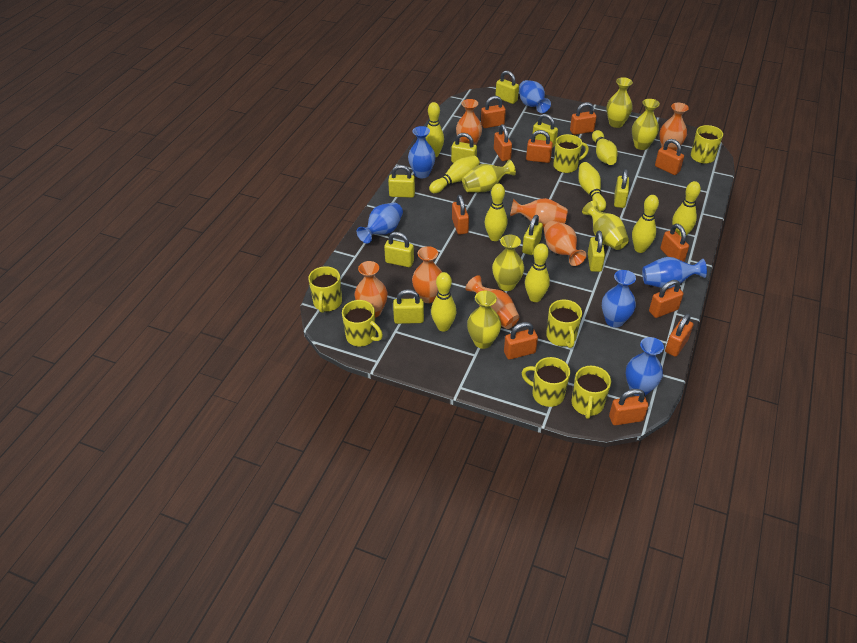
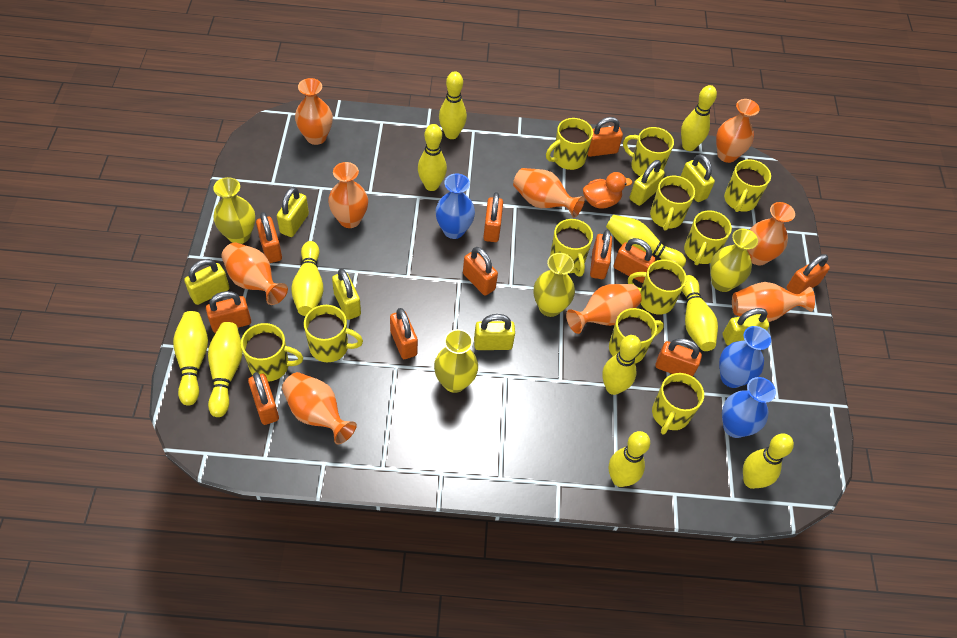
blue vase: [357,202,403,243] [408,126,436,179] [519,80,551,113] [602,270,636,328] [626,337,664,396] [642,257,707,288] = 6 -> [435,173,475,239] [719,326,771,388] [722,377,776,438] = 3
orange duck: none = 0 -> [583,172,632,209] = 1
orange vase: [355,261,387,318] [412,246,442,303] [456,99,482,145] [466,275,519,329] [510,198,568,228] [544,220,586,266] [659,103,689,151] = 7 -> [221,242,288,305] [282,372,357,444] [295,78,333,145] [328,162,368,228] [513,168,585,218] [566,284,642,334] [716,99,760,163] [732,282,815,322] [747,202,795,265] = 9
yellow bowling pin: [425,102,444,157] [429,156,480,193] [431,272,456,331] [485,183,507,241] [525,243,550,302] [578,162,606,212] [592,130,618,165] [632,195,659,253] [672,181,701,237] = 9 -> [173,311,208,406] [208,322,243,417] [291,241,324,316] [418,124,447,191] [439,71,467,139] [602,335,641,395] [606,215,686,267] [609,431,650,487] [681,85,717,151] [682,275,718,351] [743,434,794,489] = 11
yellow mug: [308,266,342,313] [342,300,383,347] [522,357,570,407] [546,299,582,348] [553,134,589,173] [572,366,611,419] [691,125,723,164] = 7 -> [241,323,303,382] [304,305,363,362] [546,118,593,170] [550,219,593,277] [609,308,664,364] [623,127,674,176] [628,260,687,315] [650,176,695,231] [652,373,704,435] [684,210,732,265] [724,159,771,212] = 11
yellow padlock: [384,232,414,267] [388,165,415,198] [393,289,424,324] [451,133,477,163] [495,71,519,104] [522,215,543,255] [533,114,558,148] [588,231,605,272] [614,169,629,208] = 9 -> [184,259,230,305] [277,187,309,237] [332,269,361,320] [474,314,515,350] [630,160,665,206] [680,154,715,202] [723,308,769,345] = 7
yellow vase: [462,159,516,192] [467,291,501,349] [492,235,524,291] [582,200,629,250] [606,77,633,128] [632,99,660,150] = 6 -> [213,177,255,244] [434,329,478,393] [533,253,575,317] [710,229,758,292] = 4

